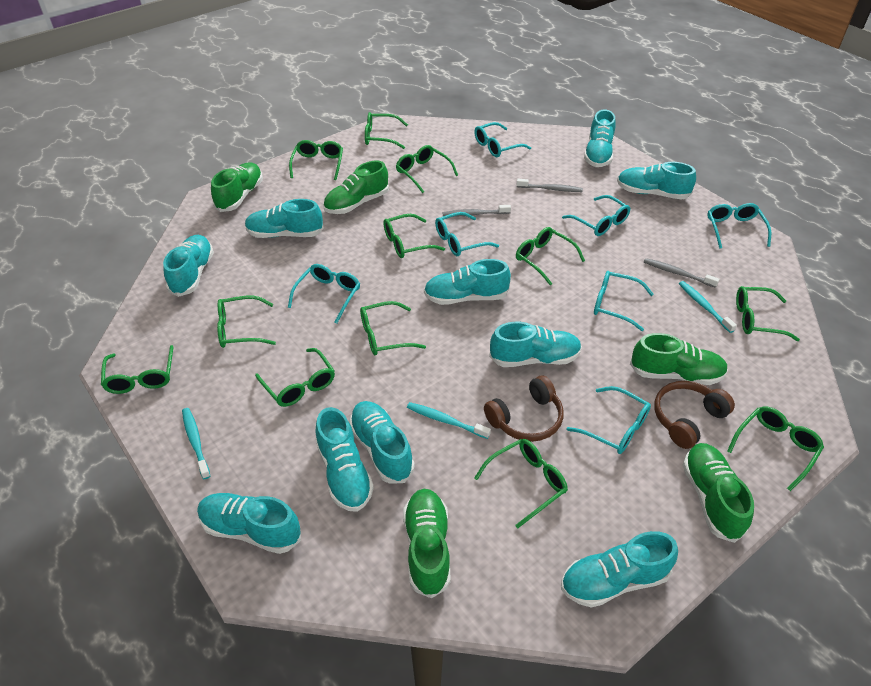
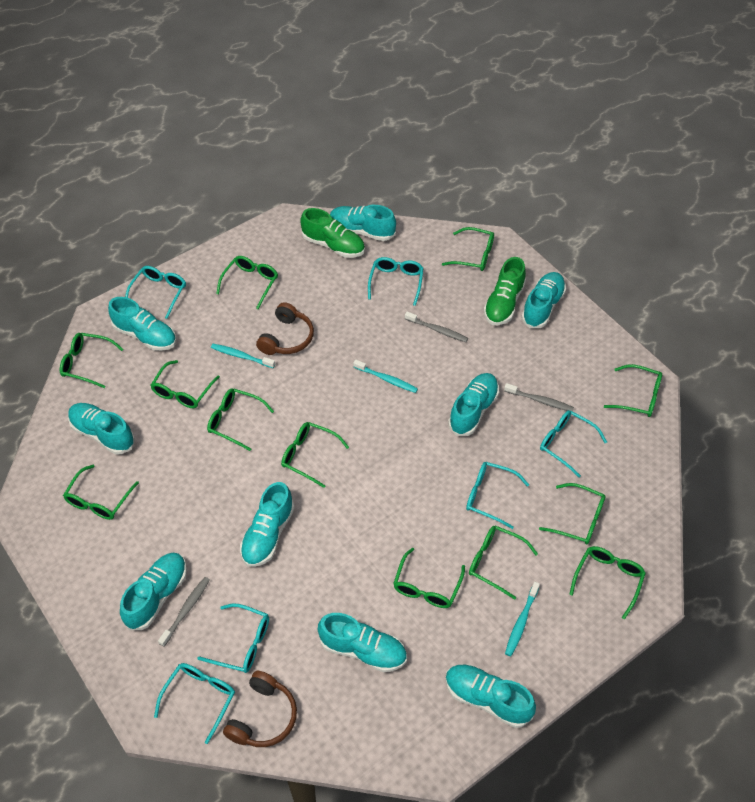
green shoe: [211,162,263,212] [323,160,389,214] [403,489,451,598] [630,333,728,385] [683,443,754,543] = 5 -> [300,208,365,258] [483,257,526,325] = 2
turquoise glasses: [288,264,360,324] [435,212,499,256] [474,122,531,157] [562,195,630,236] [566,386,651,454] [594,271,654,331] [707,203,771,249] = 7 -> [125,266,186,319] [154,663,235,744] [197,604,269,673] [368,257,423,306] [466,462,529,529] [540,410,607,477] = 6
turquoise shoe: [163,235,214,297] [197,493,301,554] [245,199,324,238] [315,407,374,512] [349,401,414,483] [424,259,511,305] [489,322,582,367] [561,531,678,608] [584,110,616,167] [617,162,696,200] = 10 -> [68,403,135,454] [108,297,176,351] [120,553,187,630] [240,482,295,567] [318,613,407,672] [330,205,396,241] [445,664,536,728] [448,373,499,436] [521,272,566,328] = 9

